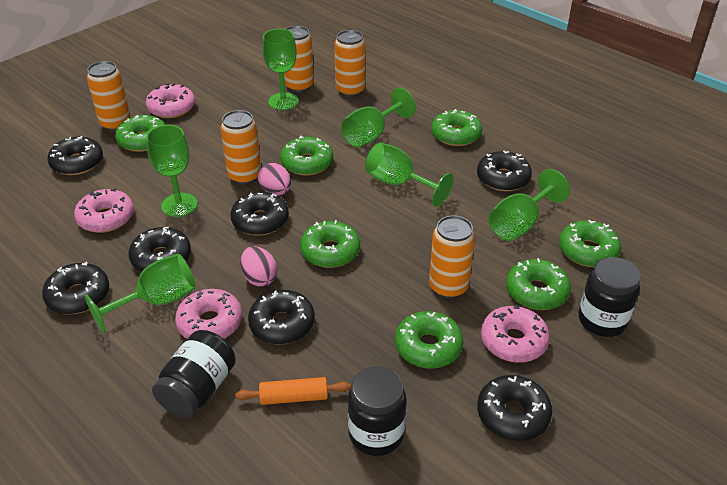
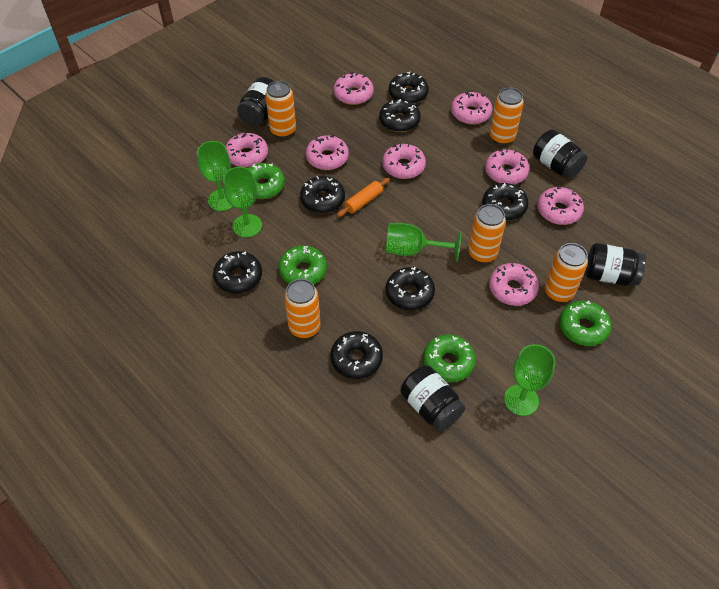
black jar: [152,330,236,418] [348,366,407,456] [579,257,641,337] = 3 -> [237,77,274,126] [400,365,465,431] [533,129,587,179] [586,243,646,285] = 4
green donut: [115,115,166,152] [280,136,333,176] [300,220,360,268] [395,311,463,369] [432,109,482,146] [506,258,571,310] [559,220,621,267] = 7 -> [248,163,285,199] [278,246,327,285] [423,334,476,382] [559,300,612,346] = 4
green goblet: [85,254,196,334] [146,125,198,217] [262,29,299,110] [341,88,416,147] [365,142,454,207] [488,169,570,241] = 6 -> [197,141,233,211] [223,167,262,237] [386,223,462,262] [504,344,555,416] = 4
pink donut: [74,188,134,233] [146,83,195,118] [175,289,242,339] [481,304,550,363] = 4 -> [226,133,268,167] [306,135,349,170] [333,72,374,105] [382,144,426,179] [451,92,492,124] [485,149,529,185] [489,263,539,306] [537,186,584,225] = 8
pink egg: [240,246,277,286] [258,163,291,195] = 2 -> none = 0

